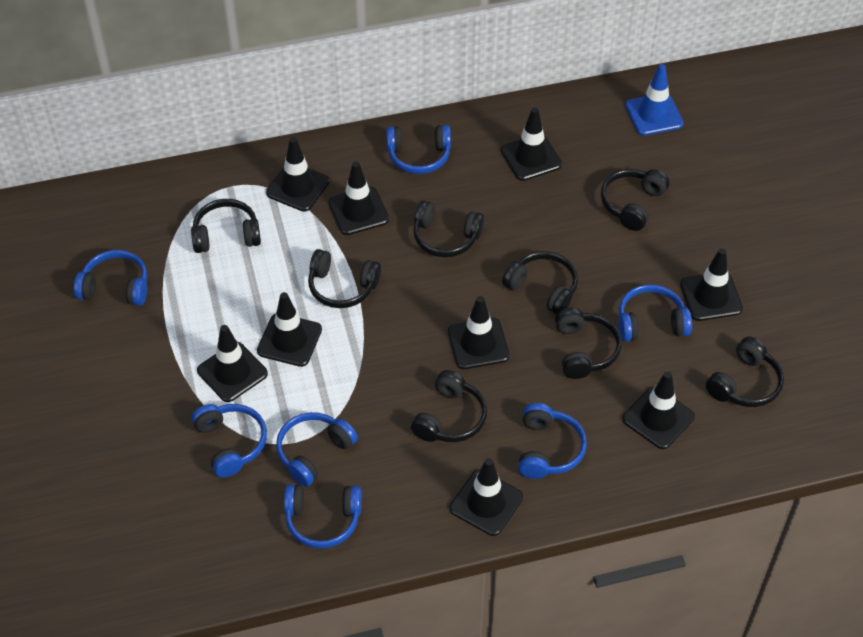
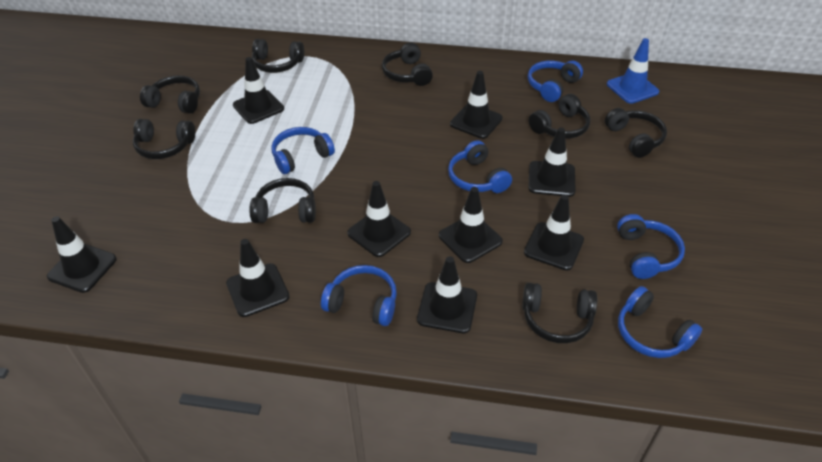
blue headphones: [74,250,147,306] [192,404,267,478] [276,412,358,487] [284,484,362,549] [386,125,451,174] [518,403,587,479] [618,284,692,342] = 7 -> [271,127,335,174] [321,265,397,326] [448,140,512,193] [528,61,583,102] [617,214,685,279] [618,286,702,358] = 6

